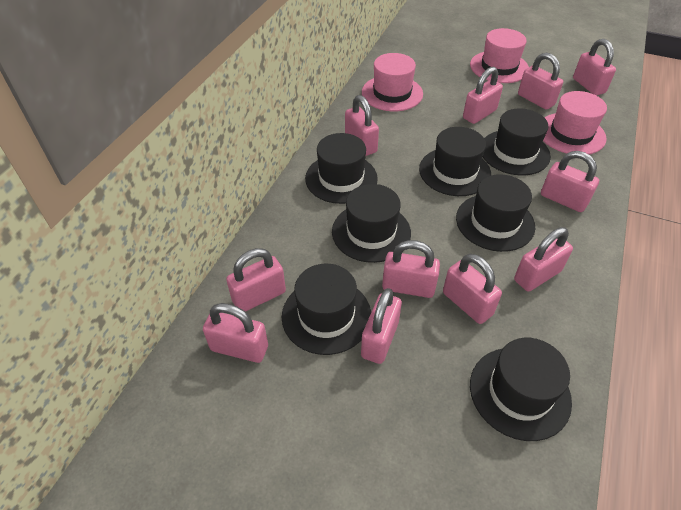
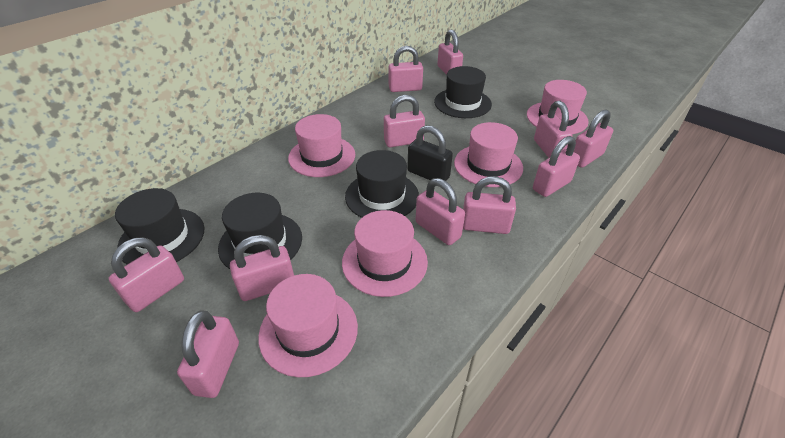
black hat: [282,264,371,355] [305,133,378,204] [332,184,411,263] [419,127,491,196] [456,174,535,252] [470,338,572,441] [483,109,551,175] = 7 -> [115,188,205,264] [218,193,302,269] [345,150,419,218] [434,66,492,118] = 4
black padlock: none = 0 -> [407,125,453,181] = 1
pink hat: [362,53,423,111] [470,28,529,83] [543,91,607,154] = 3 -> [258,274,358,377] [288,114,355,177] [342,210,428,297] [454,122,523,187] [527,80,589,134] = 5

